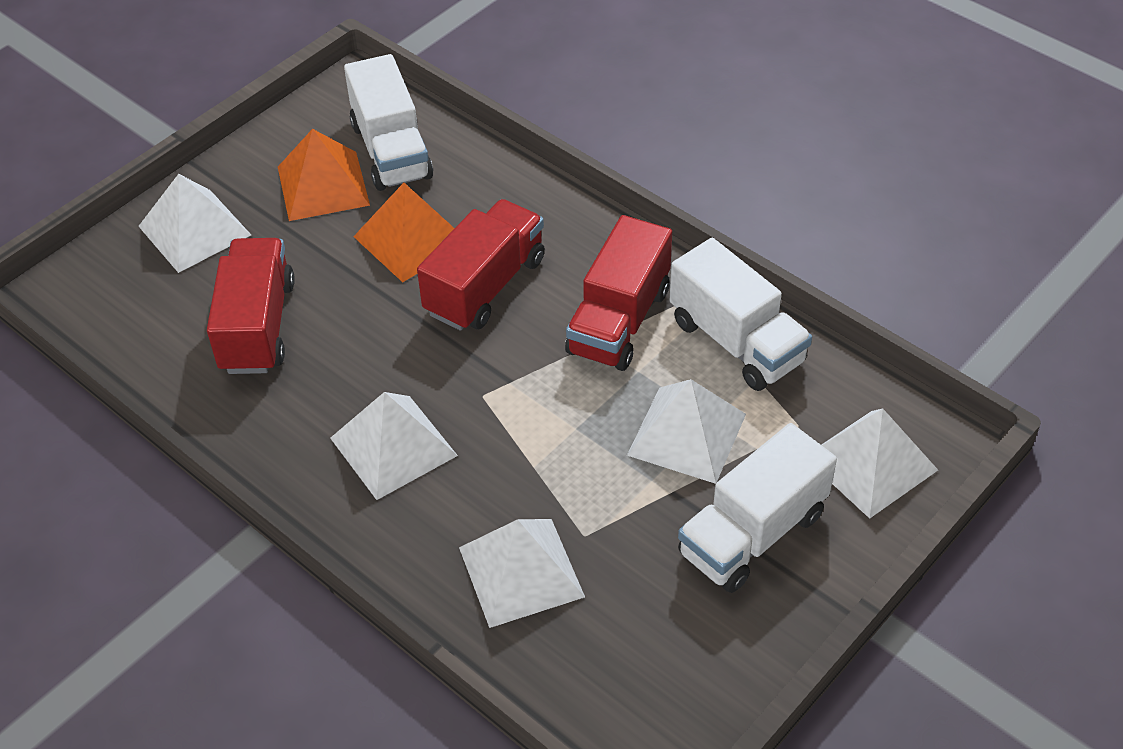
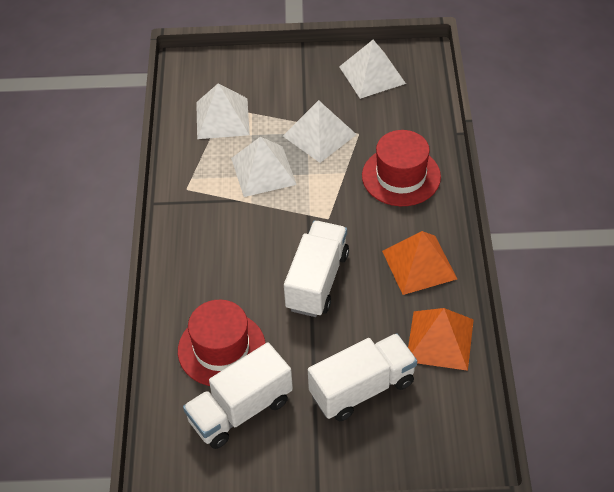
red hat: none = 0 -> [178,300,266,386] [362,130,441,206] = 2
red truck: [207,238,295,374] [417,199,545,331] [565,215,672,371] = 3 -> none = 0
white pyramid: [139,174,251,273] [330,392,458,500] [459,519,585,628] [627,379,746,484] [821,408,938,519] = 5 -> [196,83,250,139] [231,136,297,197] [283,100,357,163] [339,40,406,99] = 4

